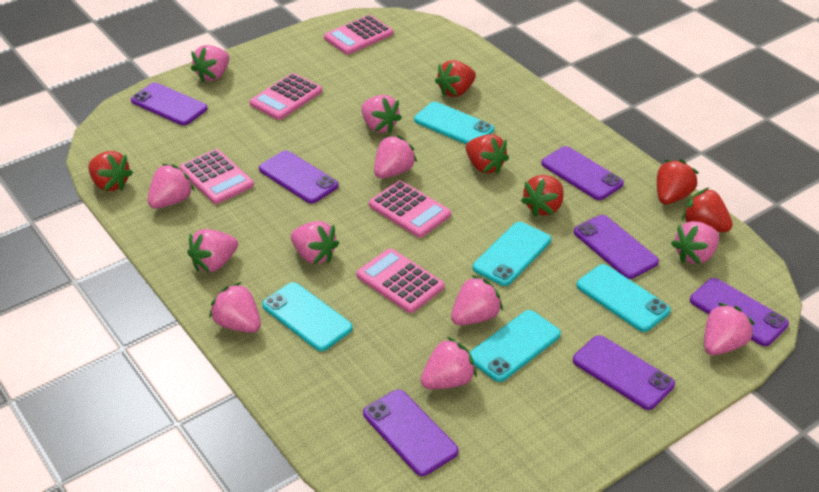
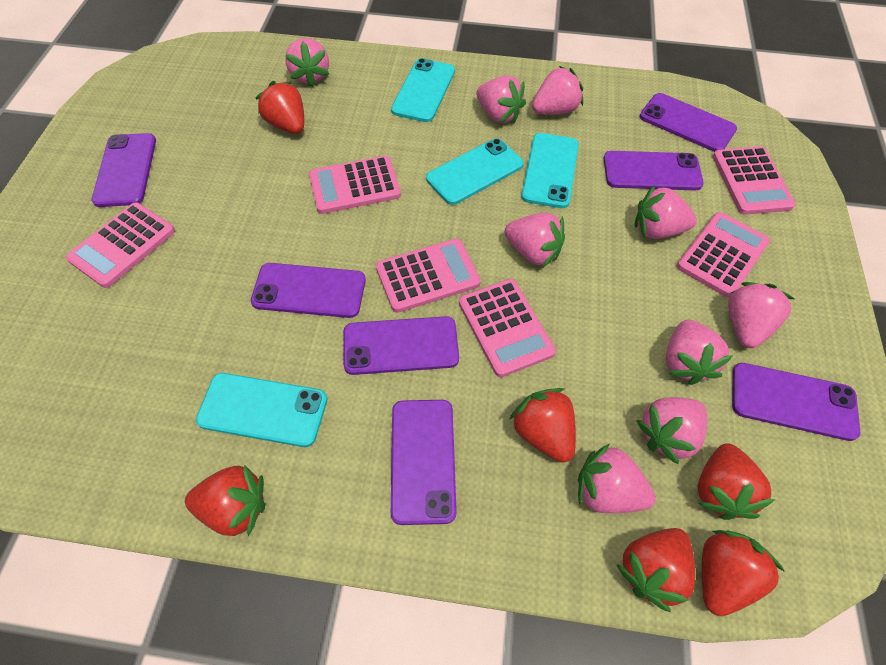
pink calculator: [179,149,254,204] [249,73,322,120] [324,15,393,55] [356,248,444,313] [369,181,451,238] = 5 -> [66,203,175,288] [309,156,401,214] [376,238,481,313] [459,279,556,377] [677,212,770,298] [713,146,796,215] = 6
pink strawberry: [148,164,195,209] [187,229,238,273] [191,45,229,82] [209,282,261,333] [291,221,339,264] [361,95,402,133] [374,135,417,179] [421,337,477,389] [451,275,503,325] [671,221,719,264] [704,303,755,355] = 11 -> [285,38,329,87] [477,76,526,123] [505,213,565,267] [532,66,583,115] [578,443,656,513] [635,185,697,239] [636,397,708,464] [666,320,733,385] [728,282,794,348] = 9
turquoise phone: [262,282,353,351] [414,102,494,144] [470,310,561,382] [473,222,551,286] [577,264,671,332] = 5 -> [196,373,327,447] [391,58,455,122] [426,138,524,205] [521,133,579,208] = 4

